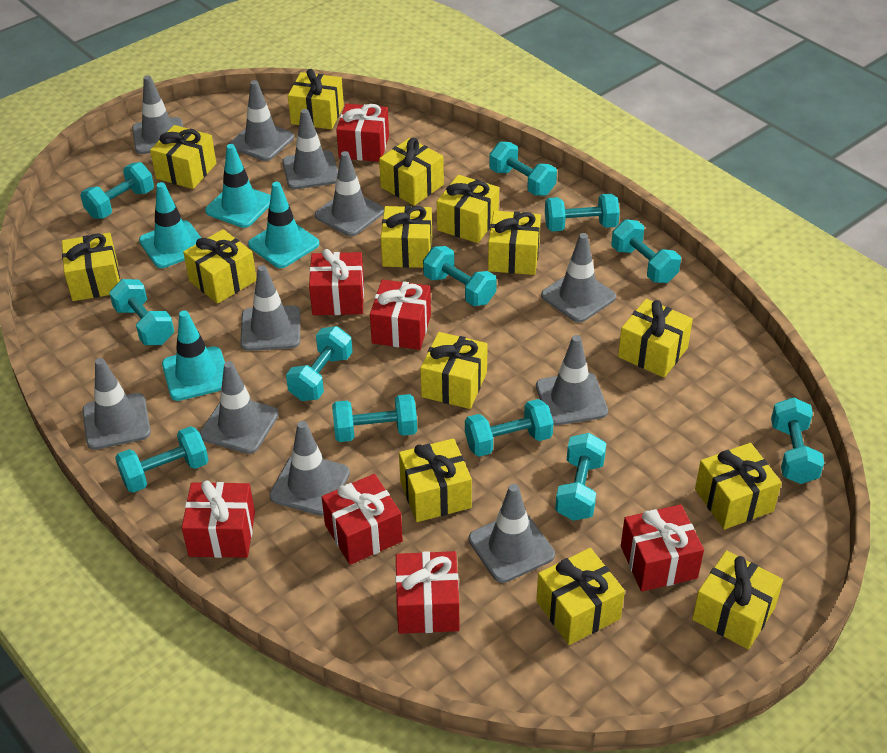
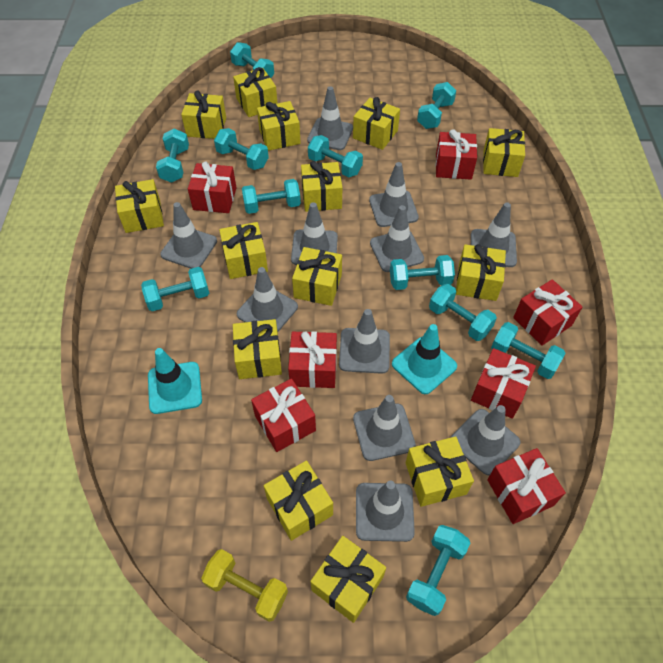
turquoise dumbbell: [80,162,154,219] [109,279,174,345] [115,426,209,493] [286,326,353,401] [332,394,417,442] [423,246,497,306] [465,399,554,457] [489,142,557,196] [545,194,620,232] [555,433,607,521] [611,219,681,283] [771,397,824,484] = 12 -> [141,267,209,311] [156,129,189,183] [214,128,269,170] [230,42,274,78] [242,179,301,214] [308,135,363,177] [390,255,455,290] [406,525,470,616] [417,82,456,129] [429,284,497,341] [491,322,565,379] = 11
turquoise traffic cone: [139,182,201,268] [162,310,225,401] [205,144,271,228] [248,182,319,268] = 4 -> [148,348,202,414] [392,324,457,394] = 2
yellow dumbbell: none = 0 -> [201,549,288,622] = 1

